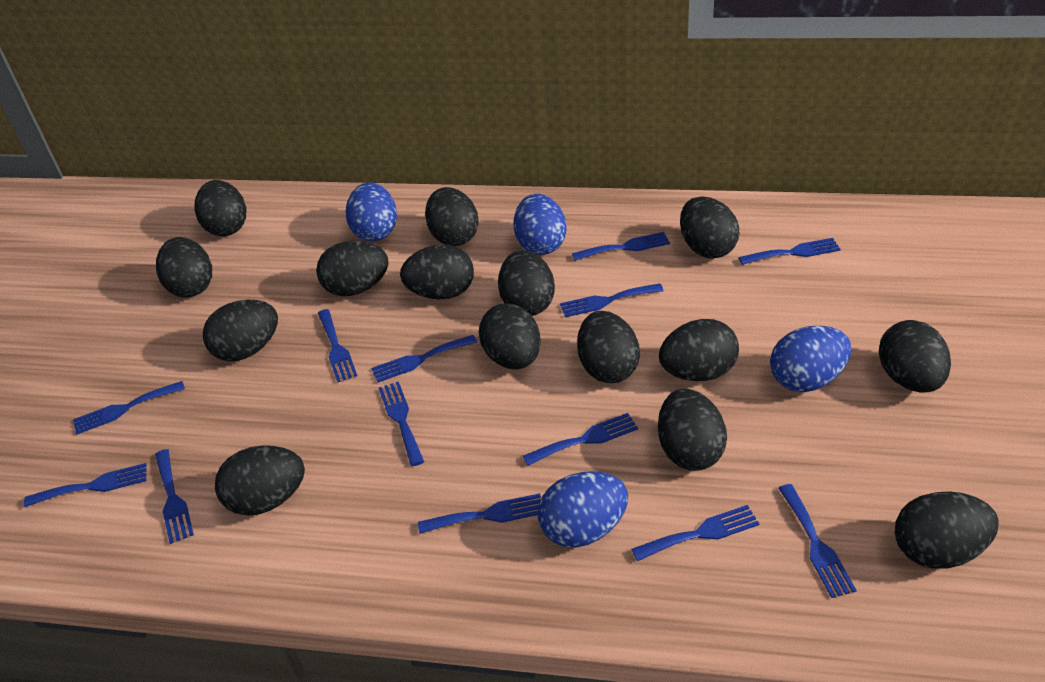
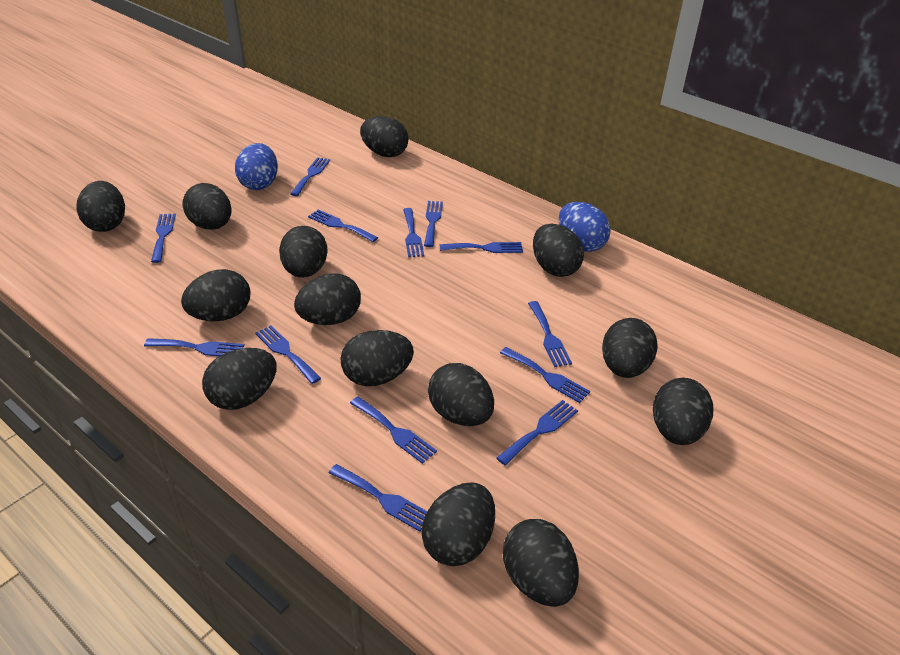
black egg: [156,237,212,298] [195,180,247,236] [203,300,278,361] [215,445,305,516] [316,241,389,296] [400,244,474,299] [425,187,479,246] [479,303,540,369] [498,250,555,316] [577,311,640,383] [658,388,727,471] [659,319,739,381] [680,196,739,258] [879,320,951,393] [895,491,999,568] = 15 -> [77,181,125,232] [181,269,251,322] [182,183,232,230] [202,348,277,410] [279,226,328,278] [294,273,361,325] [340,330,414,386] [360,116,409,157] [422,482,495,566] [428,363,494,426] [503,519,579,607] [533,224,584,277] [602,318,658,378] [653,378,713,445] = 14
blue egg: [346,182,397,241] [513,194,567,255] [538,471,628,548] [770,326,851,392] = 4 -> [235,143,278,190] [559,202,611,252] = 2

